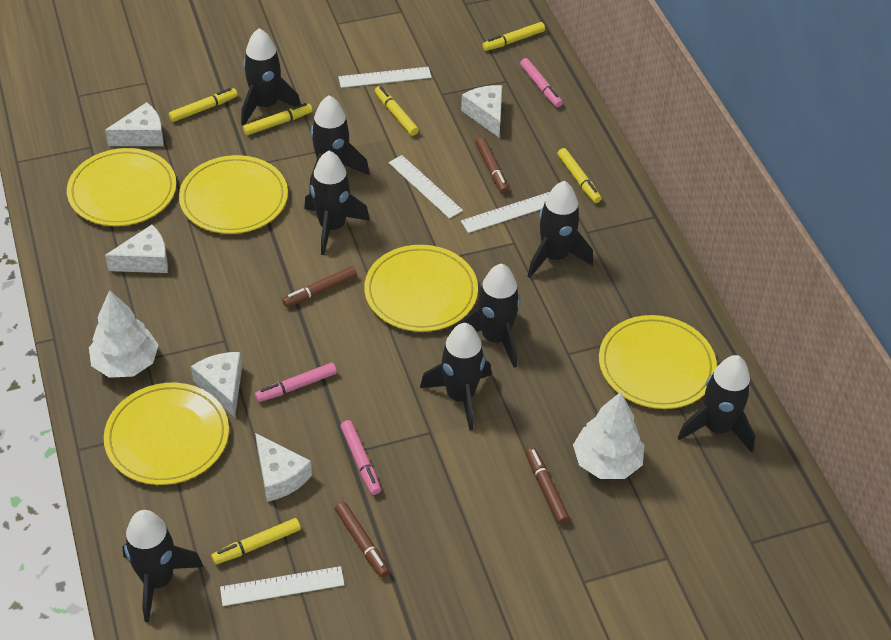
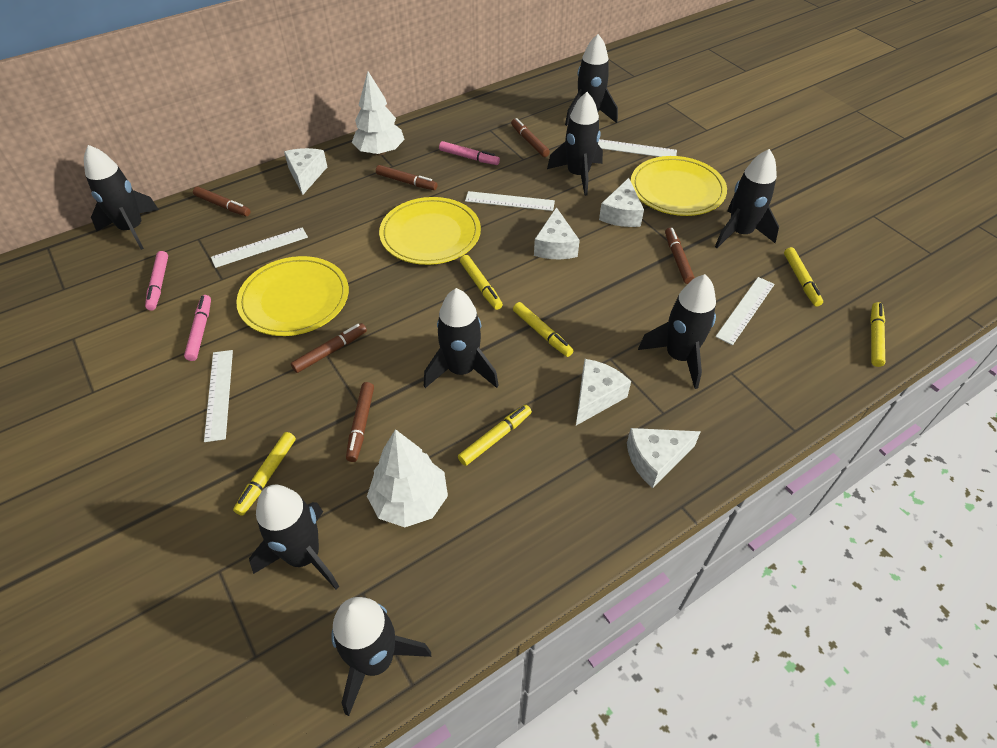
brown marker: [282,266,357,307] [335,502,390,578] [475,137,509,194] [526,447,570,525] = 4 -> [193,187,251,216] [291,323,367,373] [346,382,374,462] [376,165,438,190] [511,118,550,157] [665,228,695,284] = 6
white ruler: [220,566,345,606] [338,67,432,88] [388,155,463,219] [461,192,550,233] = 4 -> [204,350,233,442] [211,227,308,268] [465,191,555,211] [598,139,677,157] [715,277,775,345] = 5
yellow plate: [67,148,176,226] [104,383,229,485] [179,155,288,234] [364,245,478,332] [599,315,717,409] = 5 -> [236,256,349,336] [379,197,481,265] [631,156,727,216] = 3

